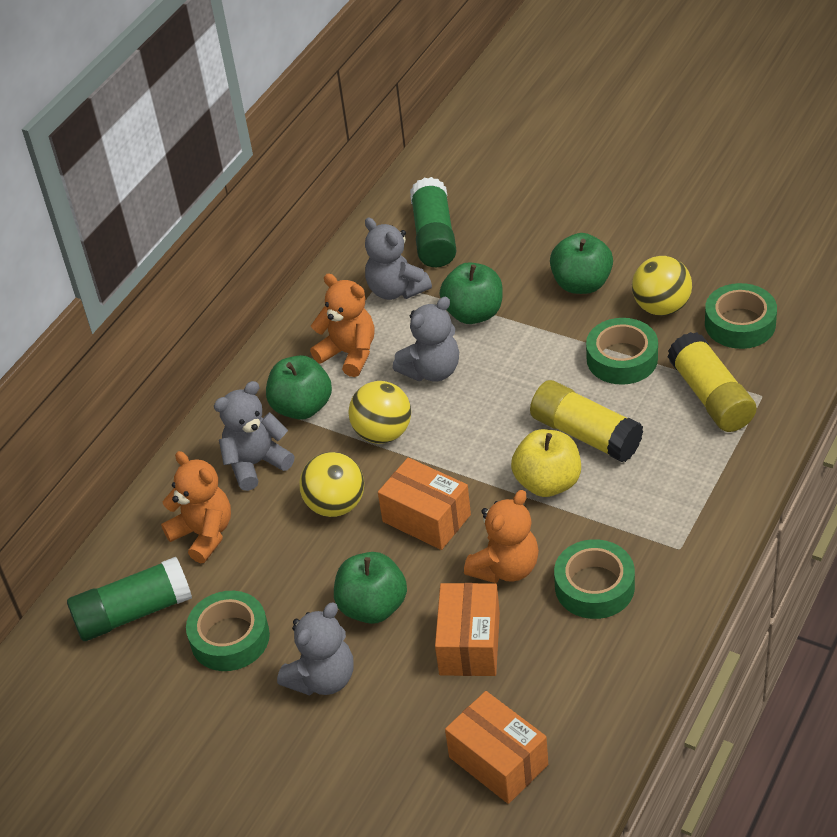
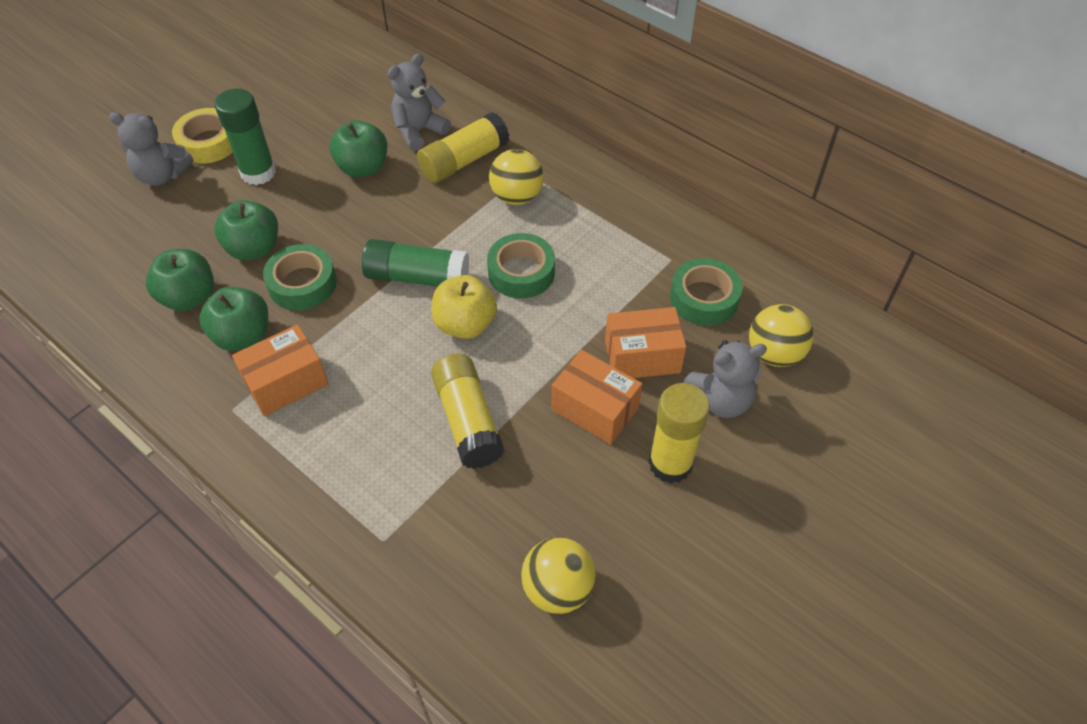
green tape: [186,591,270,671] [554,539,635,619] [586,318,658,385] [705,283,777,349] = 4 -> [263,244,337,310] [487,233,555,299] [670,258,742,326] = 3
grey teddy bear: [214,381,295,491] [277,602,353,696] [365,218,432,300] [393,297,459,382] = 4 -> [109,112,193,186] [388,54,451,151] [683,340,767,418] = 3
orange teddy bear: [161,451,231,563] [310,274,375,377] [464,490,539,583] = 3 -> none = 0
yellow glue stick: [530,380,643,462] [667,332,757,432] = 2 -> [417,112,509,183] [431,353,504,469] [648,383,710,483] = 3
yellow tape: none = 0 -> [172,108,233,163] = 1

